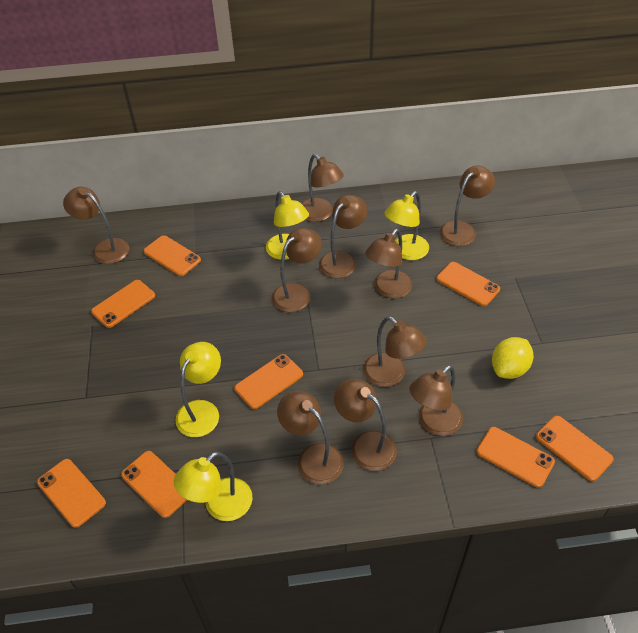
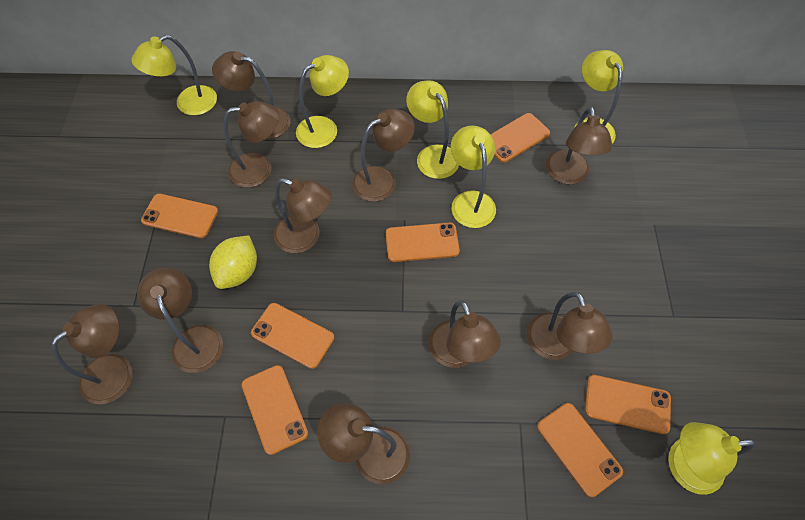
orange phone: [37,459,106,528] [91,280,155,328] [121,451,187,518] [143,235,201,276] [234,354,303,409] [436,262,500,306] [476,427,555,488] [536,416,614,481] = 8 -> [141,194,218,238] [241,365,308,455] [251,303,334,369] [386,222,460,262] [490,113,550,163] [537,403,623,497] [585,375,671,434] = 7
yellow lamp: [174,452,252,521] [175,342,221,437] [266,191,309,260] [384,191,429,260] = 4 -> [132,35,217,115] [296,55,349,148] [406,80,459,179] [450,125,496,228] [574,50,623,144] [668,422,756,495] = 6

